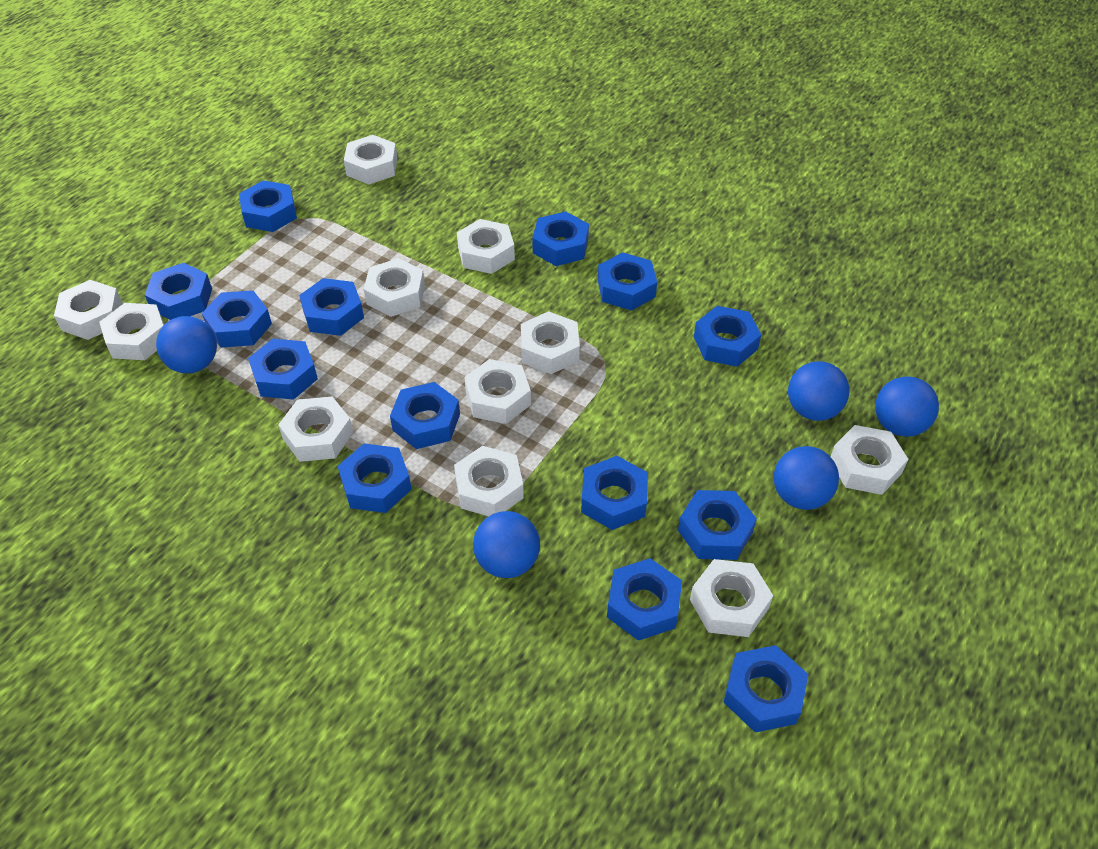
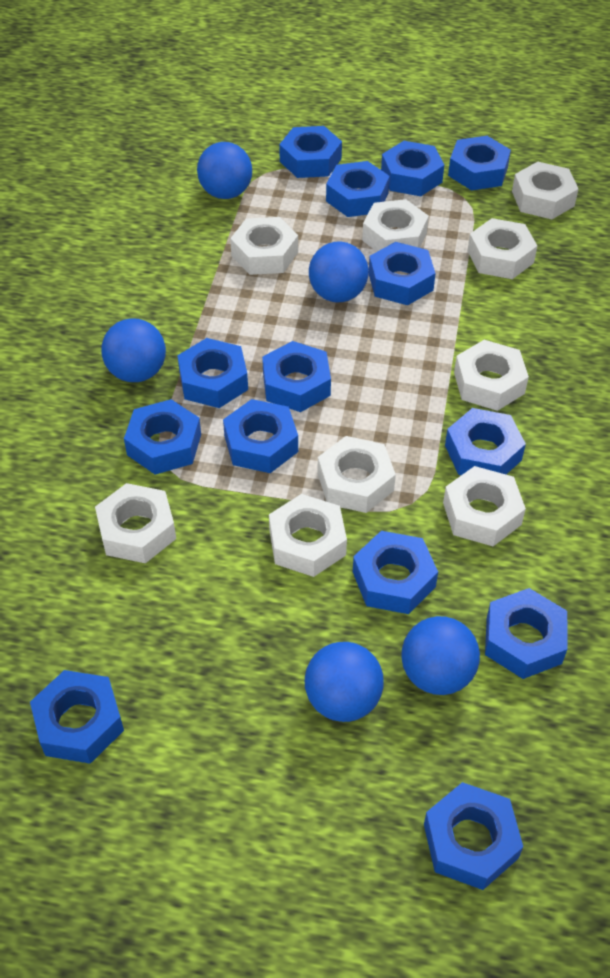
white nut: [54,280,123,340] [99,303,164,360] [278,396,353,462] [344,135,398,184] [364,258,425,317] [454,446,524,516] [457,219,515,274] [464,359,531,424] [521,311,580,374] [690,559,773,637] [831,425,908,495] = 11 -> [95,483,176,563] [230,217,298,275] [269,494,347,577] [318,436,396,513] [362,199,429,252] [443,466,526,546] [454,340,529,411] [467,218,537,279] [512,162,578,219] = 9

